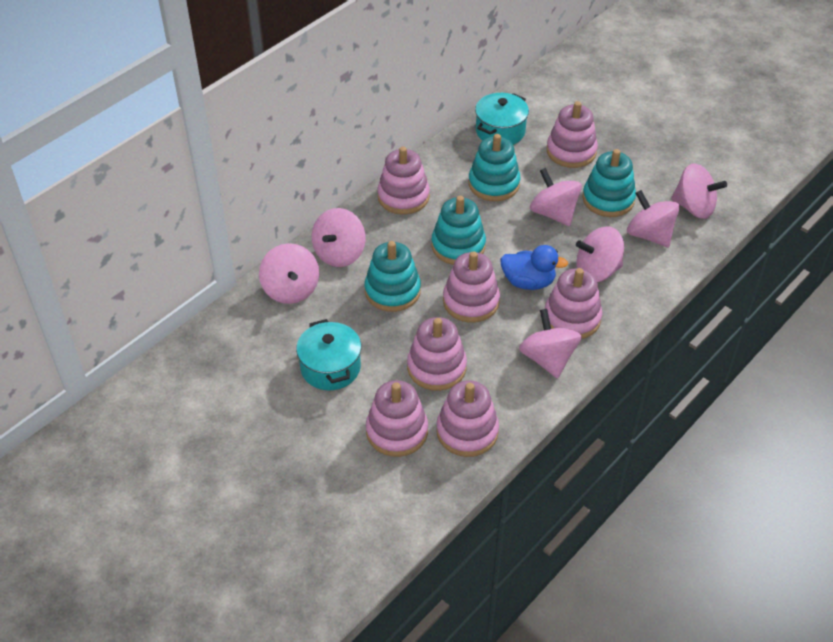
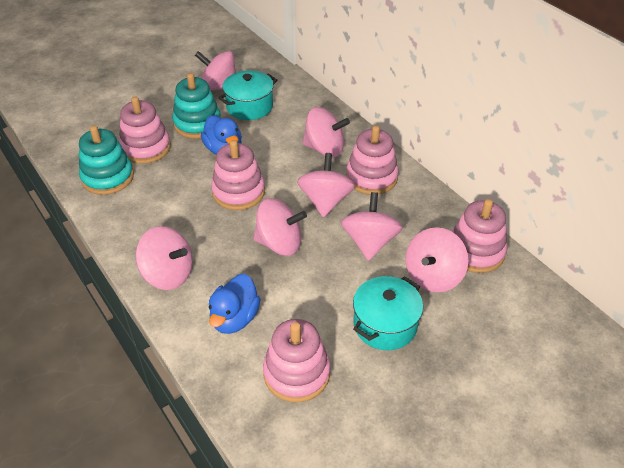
blue duck: [500,245,568,290] = 1 -> [201,115,242,155] [209,274,261,334] = 2
pink stacking toy: [366,380,428,457] [377,146,430,215] [407,317,467,391] [436,380,499,457] [443,251,500,323] [545,268,602,339] [547,101,598,168] = 7 -> [119,97,171,164] [211,140,265,210] [263,319,330,402] [346,125,399,195] [452,199,508,273] = 5
turquoise stacking toy: [364,241,421,312] [431,196,486,265] [469,134,521,201] [582,149,636,217] = 4 -> [79,125,134,195] [172,73,221,138] = 2

